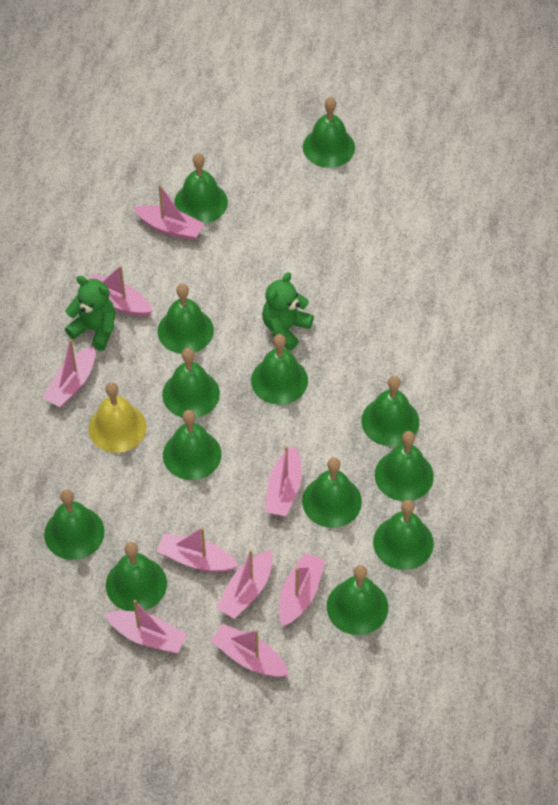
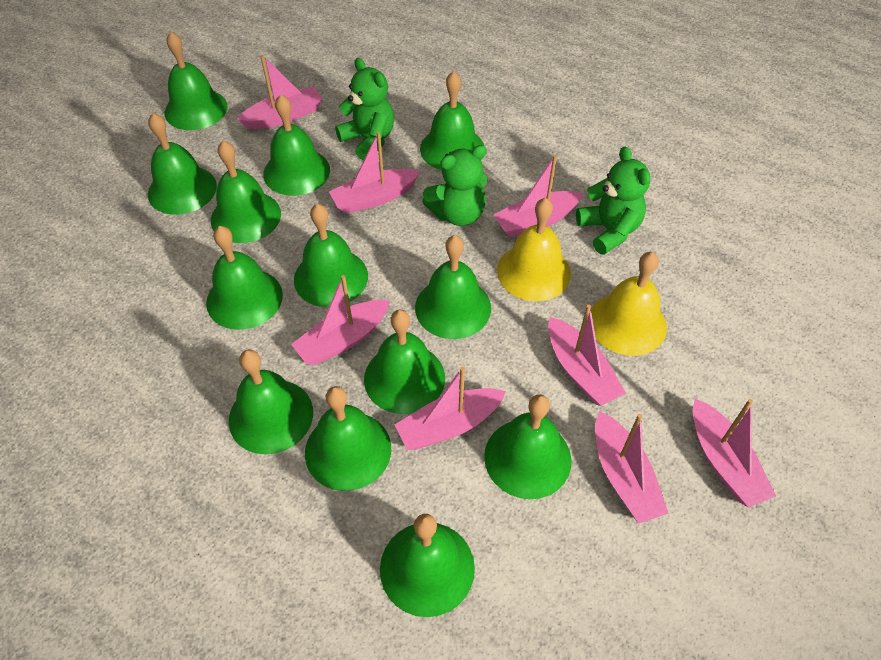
green teddy bear: [65,276,115,351] [262,272,314,351] = 2 -> [335,58,394,160] [422,145,488,226] [576,147,650,255] = 3
pink boat: [43,339,95,407] [90,265,153,316] [105,600,187,653] [134,184,204,240] [157,527,239,572] [211,624,289,677] [216,549,273,619] [265,446,302,516] [279,553,325,626] = 9 -> [237,55,323,129] [291,275,390,365] [329,131,420,214] [395,367,506,450] [494,155,584,237] [548,305,626,406] [595,411,669,524] [693,399,776,507] = 8
yellow bell: [88,382,147,453] = 1 -> [497,198,571,301] [591,252,667,356] = 2

